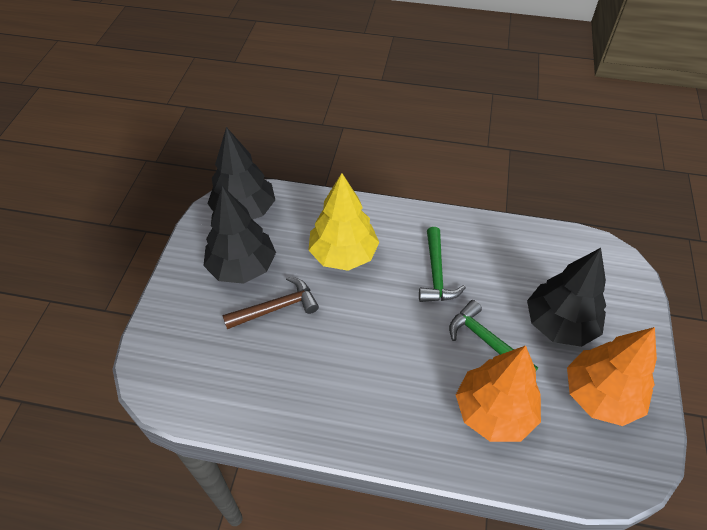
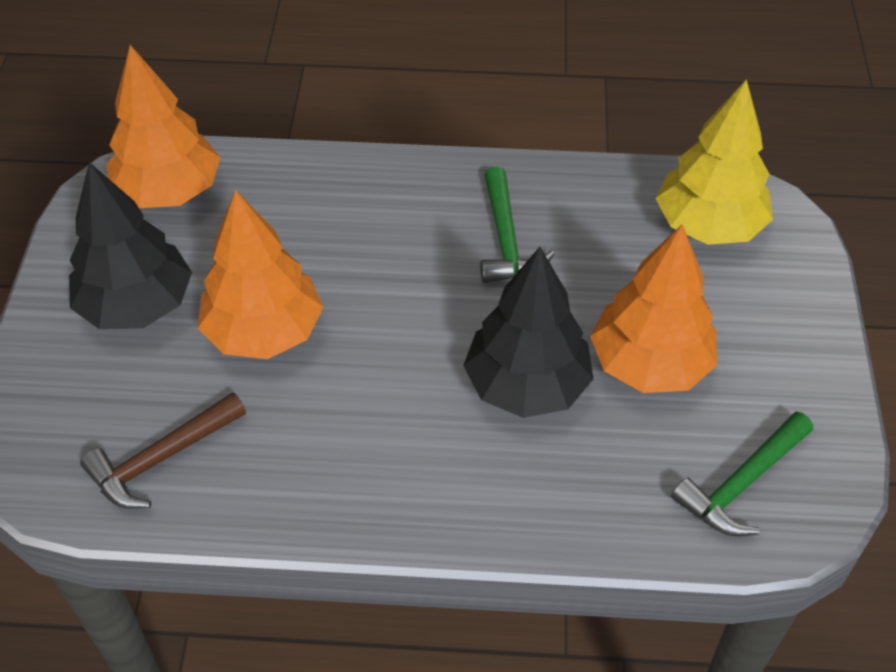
black tree: [203,186,276,284] [207,127,275,219] [527,248,606,347] = 3 -> [69,162,192,329] [463,247,593,418] = 2
orange tree: [456,346,541,442] [567,327,657,426] = 2 -> [106,45,220,208] [198,190,323,359] [590,224,717,393] = 3

